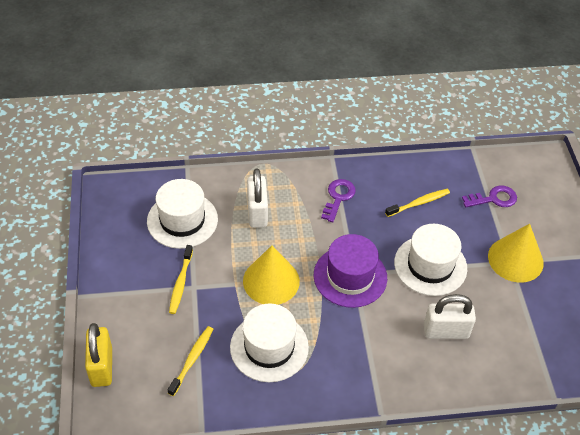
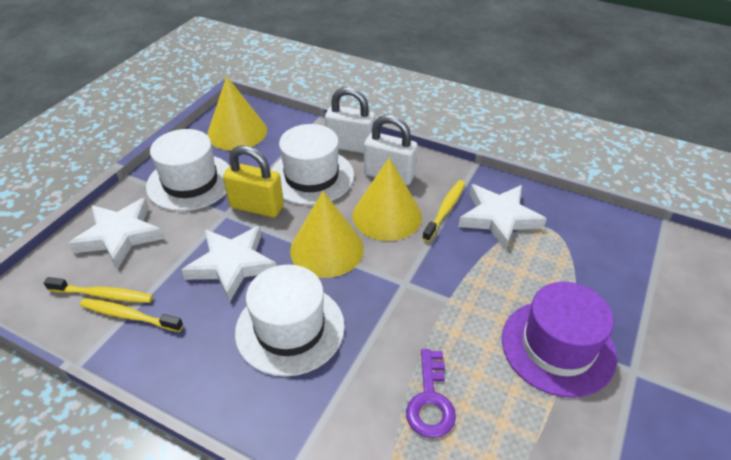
purple key: [321,179,356,222] [462,185,517,207] = 2 -> [406,349,456,438] = 1
white star: none = 0 -> [68,198,165,269] [182,226,277,303] [458,184,547,250] = 3
yellow cone: [243,246,300,305] [488,224,543,283] = 2 -> [207,76,267,151] [290,191,364,278] [353,157,422,241] = 3

